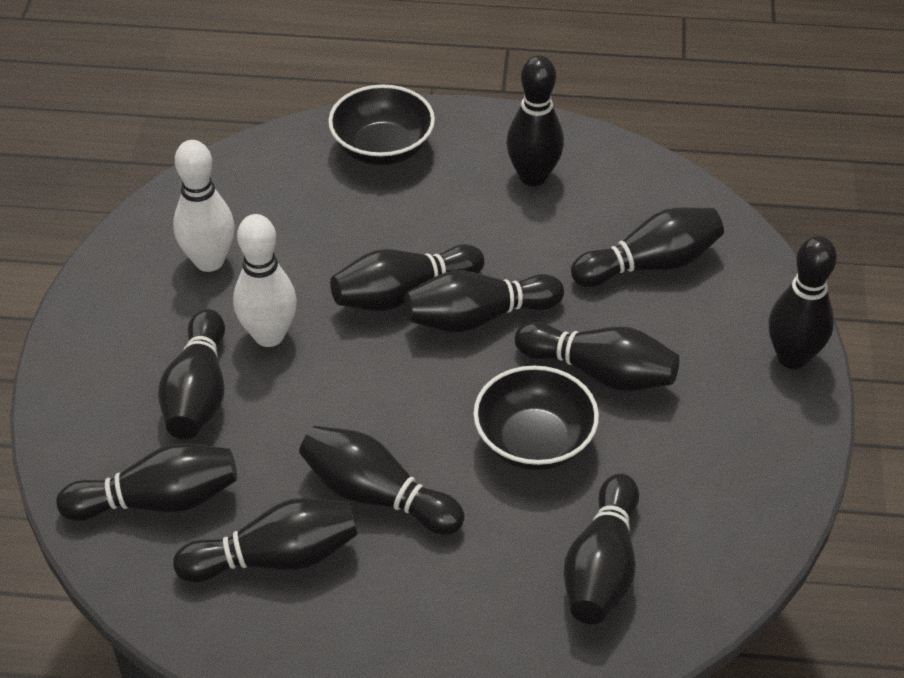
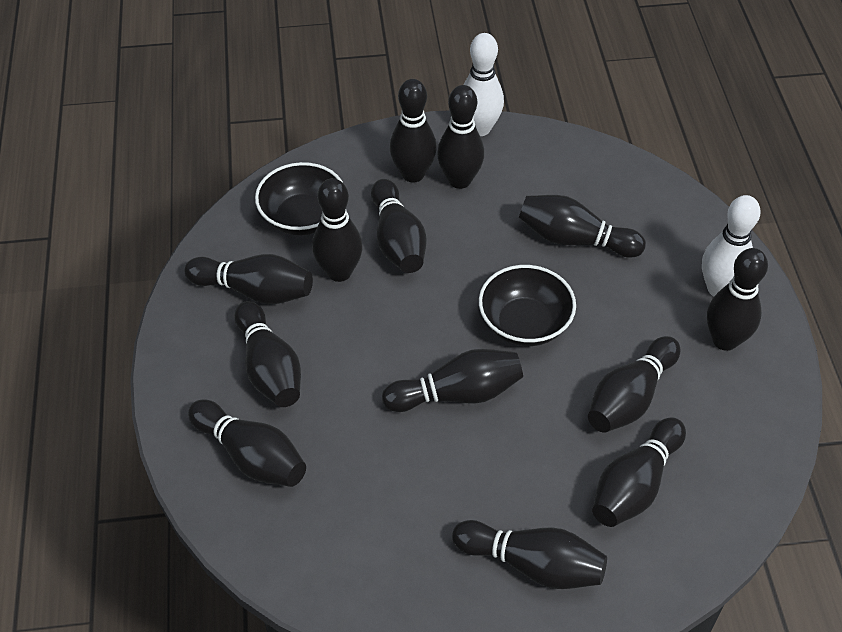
black bowling pin: [56,443,237,521] [158,309,225,439] [173,498,358,582] [299,426,465,535] [330,244,485,311] [404,270,564,333] [506,55,564,186] [515,322,679,391] [564,474,639,624] [571,207,724,287] [769,236,837,369] = 11 -> [184,254,313,304] [188,399,306,487] [234,301,301,407] [312,178,363,282] [371,179,427,273] [382,349,523,412] [390,79,436,182] [437,85,485,189] [452,520,607,589] [519,195,646,258] [588,336,680,433] [592,418,686,527] [707,248,768,351] = 13

